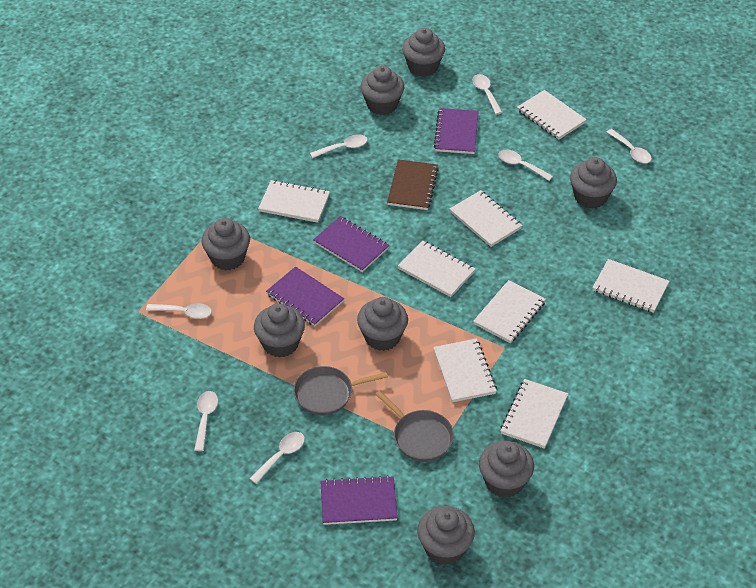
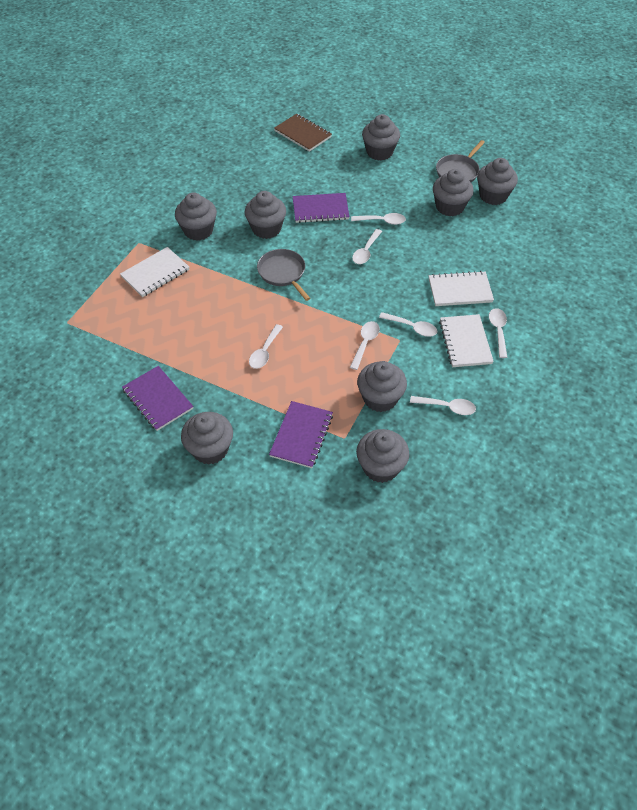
purple notebook: [266,266,344,326] [313,216,389,272] [320,475,398,525] [434,108,479,154] = 4 -> [122,366,193,431] [269,401,333,468] [293,193,350,223] = 3
white notebook: [258,180,330,223] [398,240,475,297] [433,339,497,402] [450,190,523,247] [473,280,546,343] [501,379,568,449] [517,90,587,140] [592,259,670,313] = 8 -> [120,247,189,297] [429,271,494,306] [439,314,494,367] = 3

